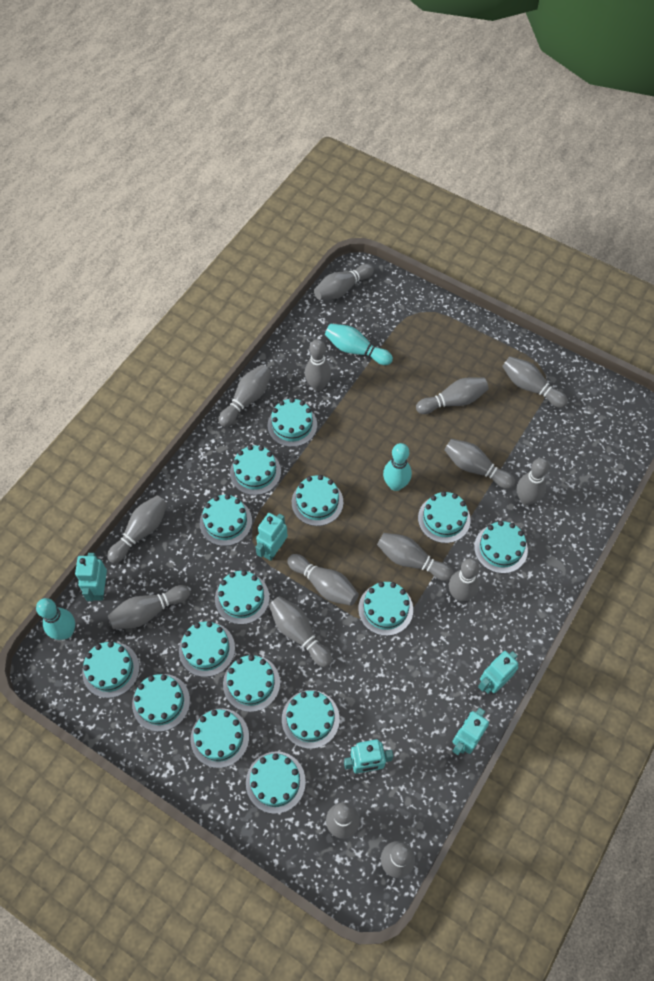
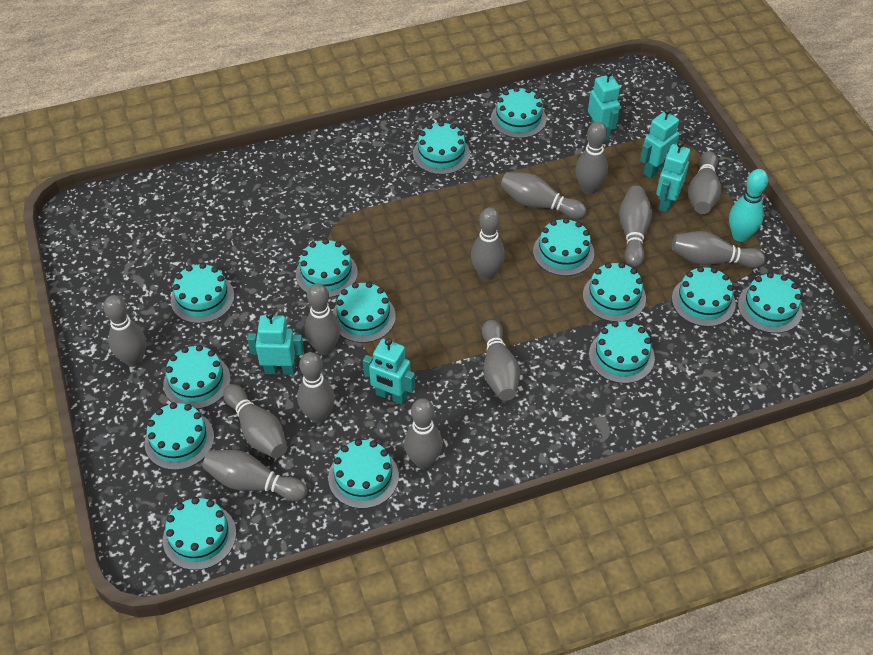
grey bowling pin: [107,495,168,563] [108,585,190,629] [218,365,271,427] [269,596,332,667] [287,554,359,606] [305,339,331,391] [314,264,374,300] [326,802,360,839] [377,533,454,581] [381,841,415,878] [416,377,489,414] [444,439,515,489] [449,558,480,601] [502,356,568,408] [517,458,549,505] = 15 -> [104,295,146,367] [202,450,307,501] [223,384,287,458] [297,352,335,423] [305,283,341,355] [404,398,442,468] [471,207,505,280] [482,320,520,401] [500,172,587,219] [576,121,608,194] [619,186,652,268] [672,231,766,268] [688,151,721,214] = 13
turquoise bowling pin: [36,598,75,640] [325,324,393,365] [383,443,412,491] = 3 -> [729,169,768,242] = 1
turquoise cake: [82,641,139,698] [132,674,190,732] [179,621,235,677] [190,708,249,768] [200,494,252,546] [215,570,270,624] [223,655,280,712] [230,445,281,495] [246,751,306,814] [268,398,317,447] [282,690,340,749] [292,475,343,526] [358,582,413,636] [418,491,471,543] [474,521,528,573] = 15 -> [145,402,214,470] [163,345,231,409] [163,497,236,570] [171,263,234,323] [296,239,358,298] [328,439,399,509] [333,282,396,343] [413,121,470,175] [491,87,547,138] [533,218,594,276] [583,262,646,322] [589,321,655,384] [672,266,736,327] [738,272,802,333] = 14

